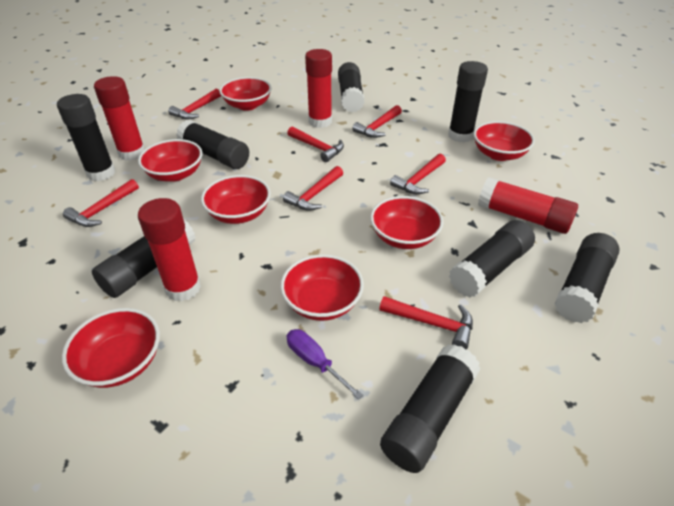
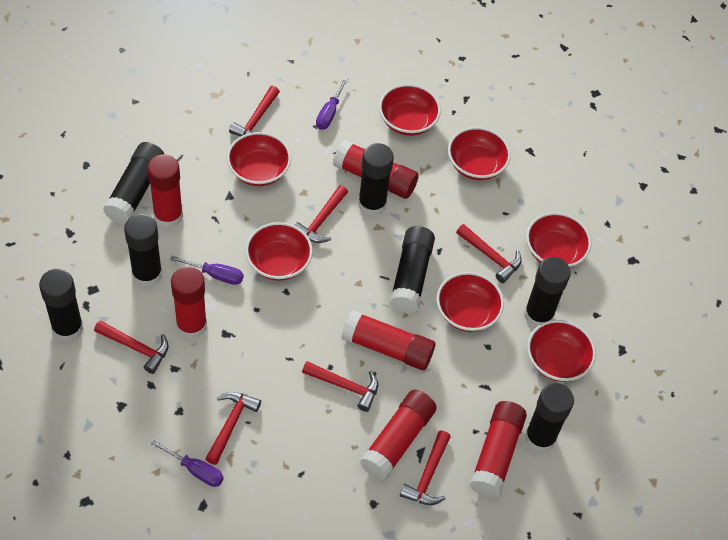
black glue stick: [57,94,115,181] [92,218,196,298] [176,120,249,169] [338,62,365,112] [380,344,481,473] [448,61,488,143] [449,220,535,297] [555,233,620,323] = 8 -> [39,269,83,342] [103,142,164,224] [124,214,162,287] [358,143,394,216] [390,226,435,313] [524,257,571,327] [525,383,574,453] = 7
purple screwdriver: [286,329,363,400] = 1 -> [151,440,224,487] [170,256,243,285] [316,77,348,130] = 3
red glue stick: [94,76,145,161] [138,198,201,302] [305,49,332,128] [478,177,578,234] = 4 -> [147,154,183,228] [171,266,207,339] [333,140,419,199] [341,310,435,370] [360,390,437,480] [470,401,527,498] = 6

